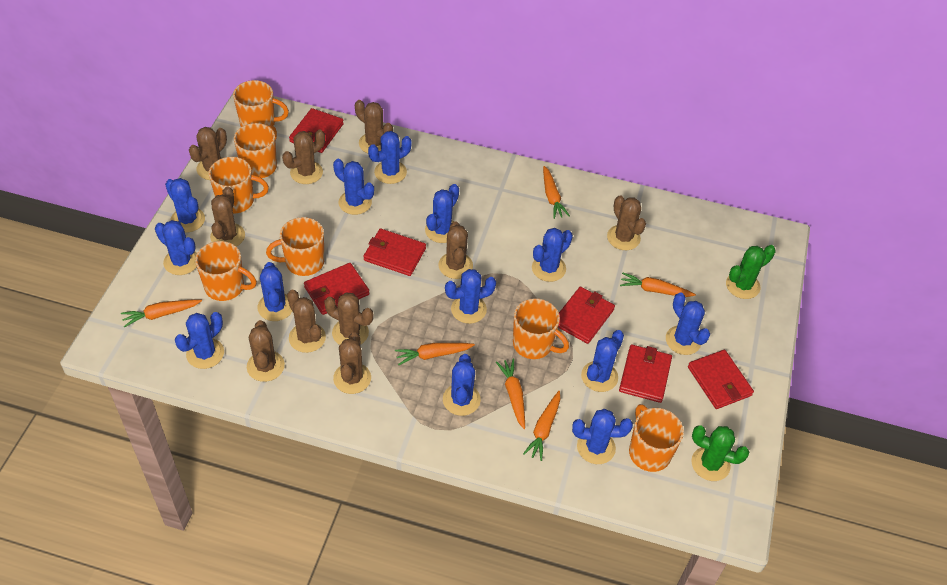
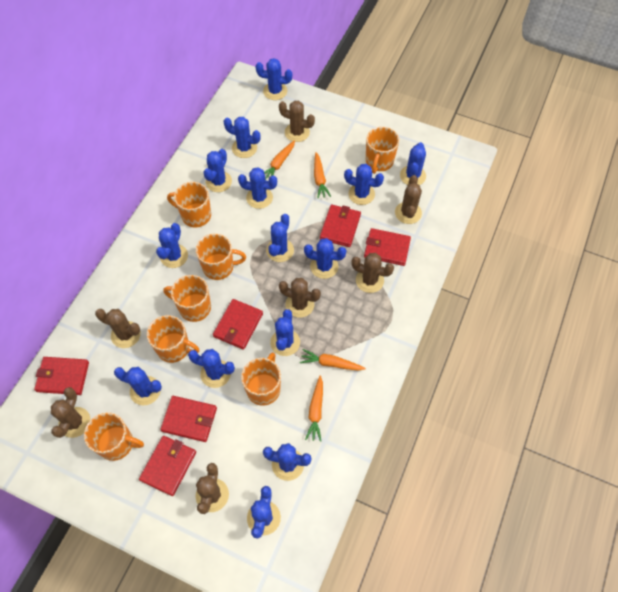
blue cactus: [155,220,197,275] [165,178,205,233] [175,312,224,369] [257,262,292,321] [333,159,374,215] [368,131,412,184] [425,184,459,243] [443,354,481,416] [445,269,496,324] [532,228,573,282] [572,409,633,464] [581,330,624,392] [666,293,710,355] = 13 -> [114,367,162,405] [156,223,188,268] [188,349,235,388] [203,149,232,192] [223,117,261,158] [238,167,277,209] [247,486,281,539] [256,58,292,100] [263,443,312,481] [266,214,294,262] [270,309,300,356] [304,238,346,279] [344,164,384,205] [400,142,426,185] = 14
brown cactus: [189,127,227,180] [210,186,245,247] [247,320,285,382] [282,130,325,184] [287,290,326,353] [324,292,374,345] [333,332,371,394] [355,100,393,153] [438,221,473,279] [607,195,646,250] = 10 -> [51,387,91,438] [95,309,141,348] [196,463,229,514] [279,101,315,142] [279,278,321,318] [351,253,394,293] [395,175,422,224] = 7
green cactus: [691,425,749,481] [726,245,776,299] = 2 -> none = 0
orange carrot: [121,300,202,327] [395,343,475,365] [496,359,525,429] [523,391,560,461] [543,166,570,219] [620,272,696,297] = 6 -> [264,140,295,179] [300,349,366,371] [305,375,323,442] [314,152,331,198] = 4

